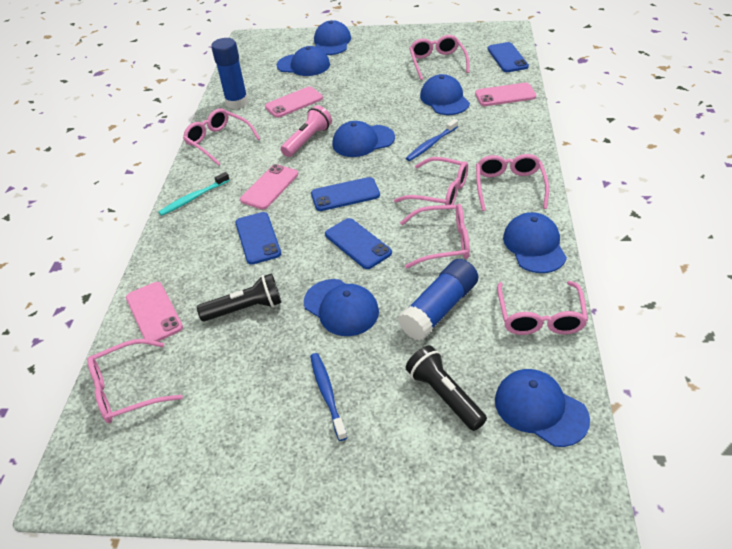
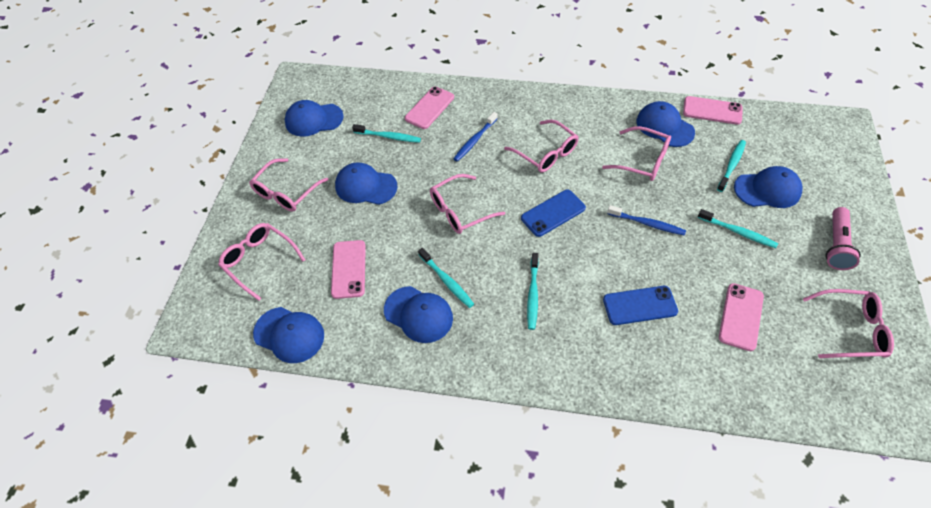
black flashlight: [197,273,282,322] [406,345,487,431] = 2 -> none = 0
blue cap: [277,46,330,76] [304,279,379,336] [314,20,351,55] [332,121,395,157] [420,74,470,115] [495,369,590,447] [503,212,567,273] = 7 -> [253,307,324,363] [285,100,344,137] [335,162,397,205] [384,286,453,343] [637,101,695,147] [734,166,803,208] = 6
blue glue stick: [211,38,248,109] [398,259,478,341] = 2 -> none = 0
blue phone: [235,212,281,265] [311,177,380,211] [325,218,392,269] [488,42,529,72] = 4 -> [521,190,586,237] [603,286,678,325] = 2
pink glasses: [87,339,183,423] [183,108,260,166] [394,157,468,210] [400,204,470,269] [409,35,469,80] [476,154,549,211] [497,281,588,335] = 7 -> [218,223,305,301] [249,158,329,212] [430,174,505,234] [504,119,578,173] [602,126,671,181] [803,289,894,358] = 6
turquoise toothbrush: [158,172,230,216] = 1 -> [352,124,421,143] [418,248,474,308] [527,253,538,330] [698,209,778,248] [717,140,746,192] = 5

